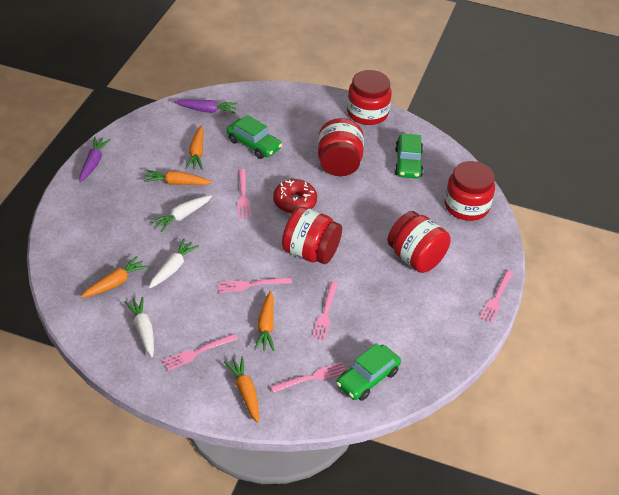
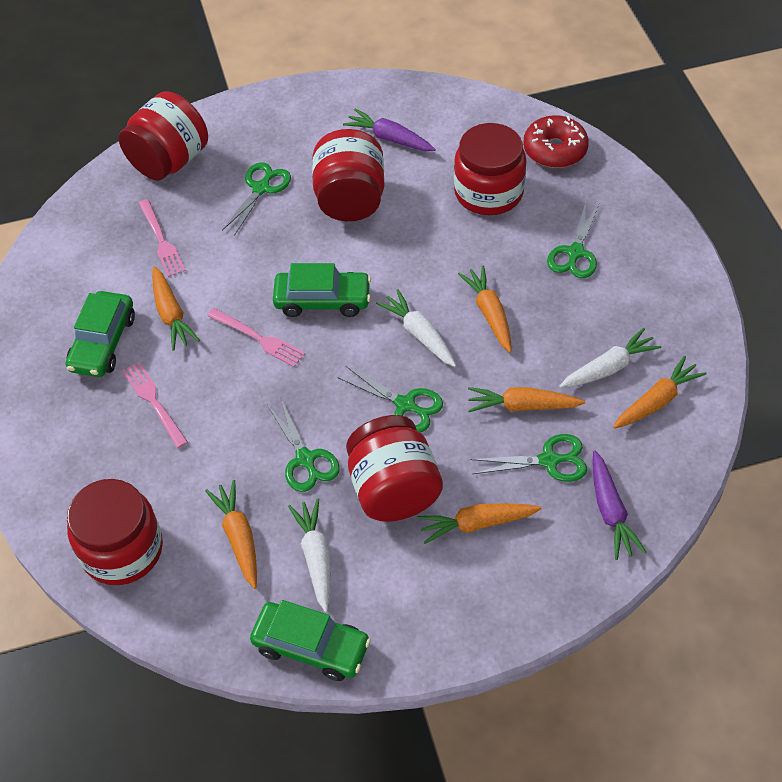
green scissors: none = 0 -> [222,162,291,236] [267,399,340,492] [338,366,443,432] [470,434,587,482] [547,202,599,278] = 5
orange carrot: [81,256,148,298] [144,170,212,185] [185,125,204,170] [224,356,259,423] [254,291,274,351] = 5 -> [152,266,200,351] [205,480,257,589] [417,503,542,544] [458,266,512,353] [468,387,585,412] [613,356,707,429] = 6
pink fork: [162,334,238,371] [218,277,292,293] [238,169,251,218] [270,362,346,393] [312,281,338,341] [479,270,514,323] = 6 -> [122,361,188,448] [139,199,186,277] [207,308,305,367] = 3

